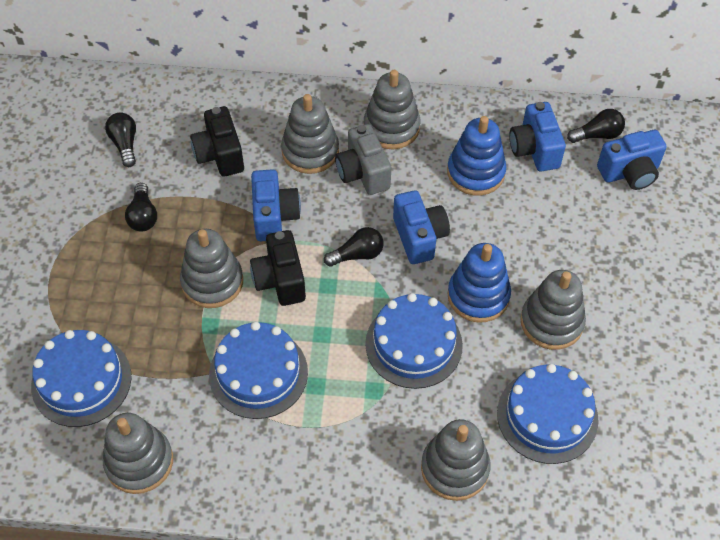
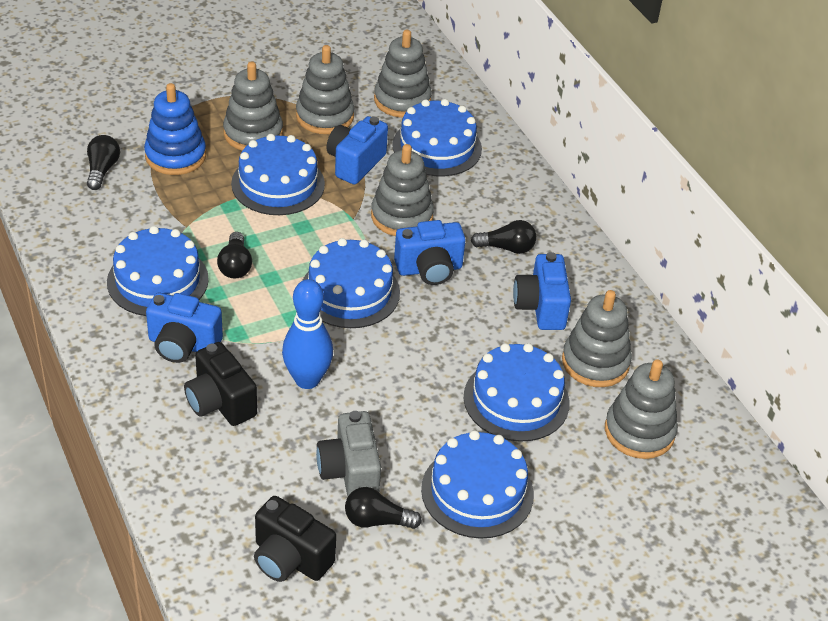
blue bowling pin: none = 0 -> [282,279,333,389] = 1
blue cake: [31,330,132,427] [209,322,308,419] [365,293,463,389] [497,364,599,464] = 4 -> [107,226,209,316] [231,134,325,215] [302,238,400,328] [392,99,482,176] [421,430,534,539] [464,343,570,442] = 6
blue stacking toy: [447,116,506,196] [447,243,511,323] = 2 -> [144,83,206,175] = 1

